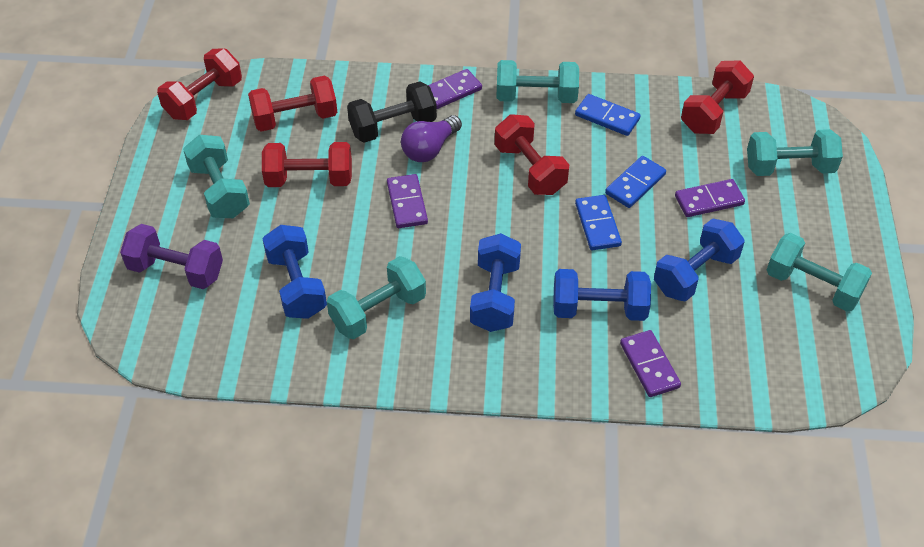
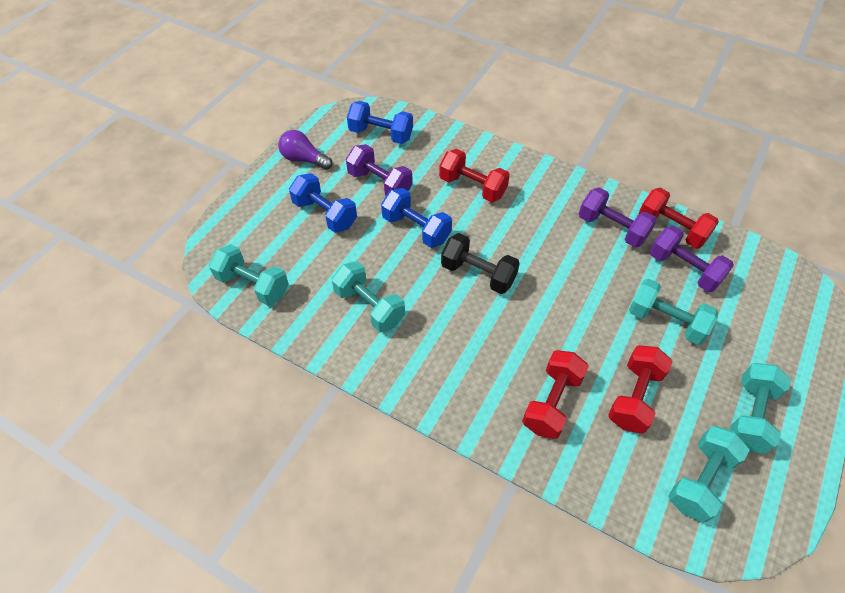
blue domino: [575,94,641,136] [575,195,622,250] [605,156,666,208] = 3 -> none = 0
blue dumbbell: [262,225,327,319] [470,233,521,332] [553,269,651,321] [654,218,744,302] = 4 -> [289,173,357,233] [347,101,413,144] [381,188,452,248] = 3
purple domino: [387,174,428,228] [428,69,482,109] [620,330,681,397] [675,179,745,217] = 4 -> none = 0
purple dumbbell: [120,224,223,289] = 1 -> [346,144,413,196] [579,187,657,248] [650,226,734,292] = 3
red dumbbell: [157,48,242,120] [248,76,337,132] [262,142,352,187] [495,114,569,195] [681,60,754,134] = 5 -> [439,149,510,202] [522,350,589,439] [608,345,673,434] [638,188,719,249] = 4

